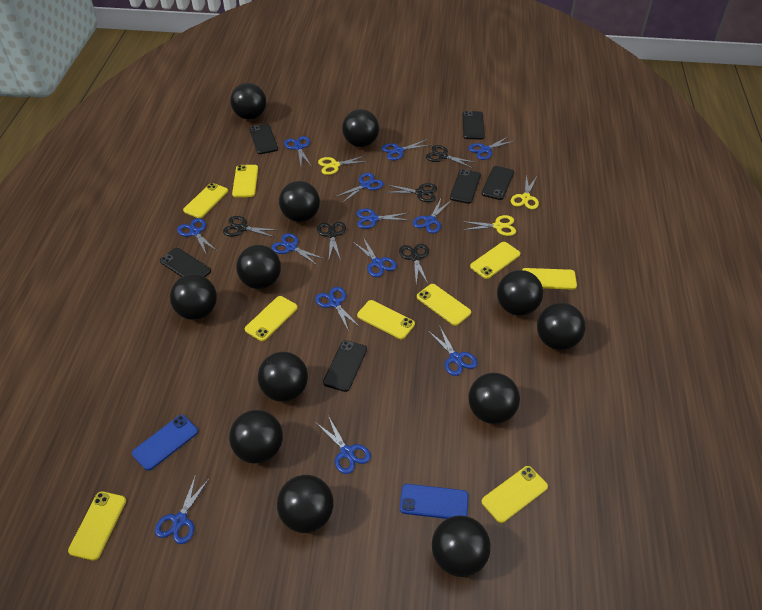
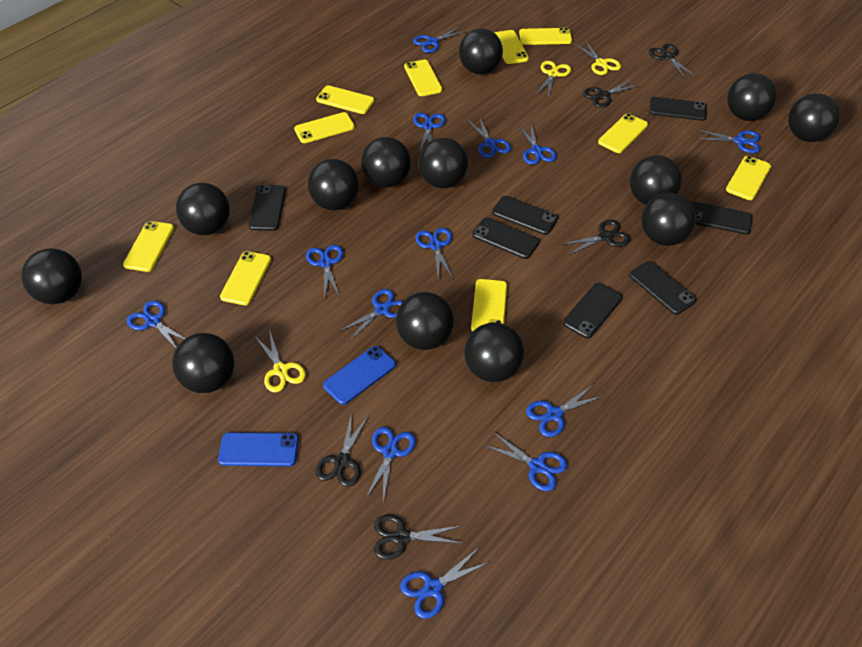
black ball: [170,274,217,320] [229,410,283,464] [230,83,266,120] [236,245,281,289] [258,352,308,402] [277,475,334,533] [279,181,320,222] [342,109,379,147] [432,516,491,577] [468,373,520,424] [497,270,543,316] [537,303,586,350] = 12 -> [21,249,82,304] [172,333,235,393] [176,183,230,235] [308,159,359,210] [361,137,411,188] [396,292,454,350] [418,138,468,188] [459,28,503,74] [464,322,524,382] [630,155,682,205] [641,193,696,246] [727,73,777,121] [788,93,840,142] = 13
black phone: [160,248,211,277] [249,124,278,154] [323,340,367,392] [450,169,481,204] [463,111,484,140] [482,166,514,200] = 6 -> [249,185,286,231] [472,217,540,259] [492,196,558,235] [563,283,622,338] [629,261,697,315] [649,97,707,121] [690,201,752,235] = 7
yellow phone: [68,491,126,561] [183,183,228,218] [232,165,258,197] [245,296,298,341] [357,300,415,339] [417,284,471,326] [470,242,520,279] [482,466,548,523] [522,268,577,290] = 9 -> [123,221,174,272] [220,251,271,305] [294,112,355,143] [316,85,374,114] [404,60,442,96] [471,279,507,332] [494,30,529,64] [519,28,572,45] [598,113,648,153] [726,156,771,200] = 10

